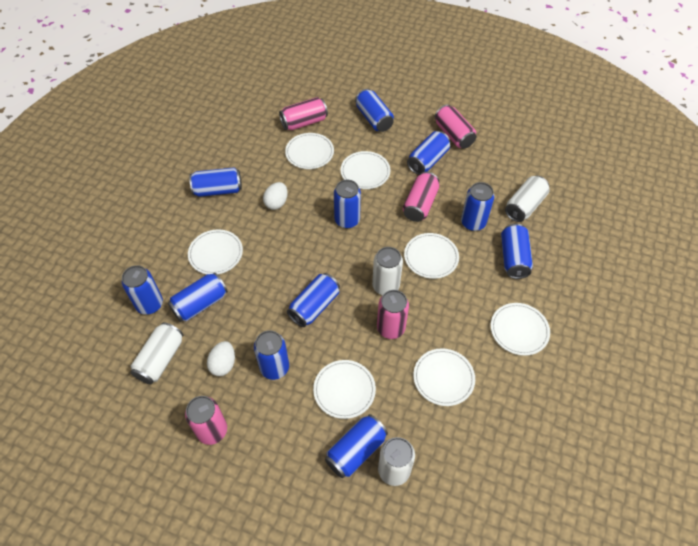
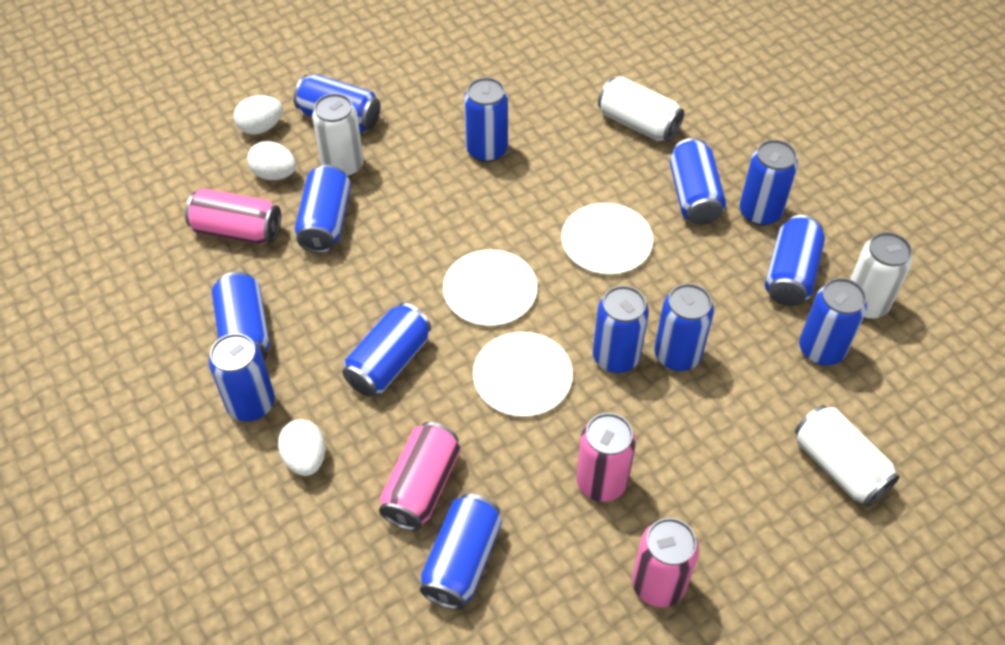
blue can: [122,265,163,315] [168,273,228,322] [189,167,242,197] [254,330,289,380] [287,273,340,327] [325,414,388,478] [334,180,361,228] [355,89,394,132] [407,131,450,175] [461,182,494,231] [501,224,533,279] = 11 -> [209,333,275,421] [212,272,270,360] [294,74,381,133] [295,165,351,253] [342,303,431,397] [420,494,502,610] [464,77,508,162] [593,286,649,373] [655,284,714,371] [670,138,726,225] [739,140,798,225] [765,215,825,306] [799,278,867,365] = 13
pink can: [185,396,227,445] [279,97,328,130] [377,290,409,339] [403,172,439,222] [435,105,476,149] = 5 -> [185,188,281,244] [379,422,460,531] [576,413,636,502] [632,518,699,607] = 4
white egg: [207,341,235,376] [263,182,288,210] = 2 -> [234,95,283,135] [247,141,296,180] [278,419,325,476] = 3
white plate: [188,230,243,274] [285,133,334,169] [313,360,376,419] [341,151,391,189] [404,233,459,279] [413,348,475,406] [491,303,550,356] = 7 -> [443,250,537,326] [473,332,573,417] [561,203,653,274] = 3

